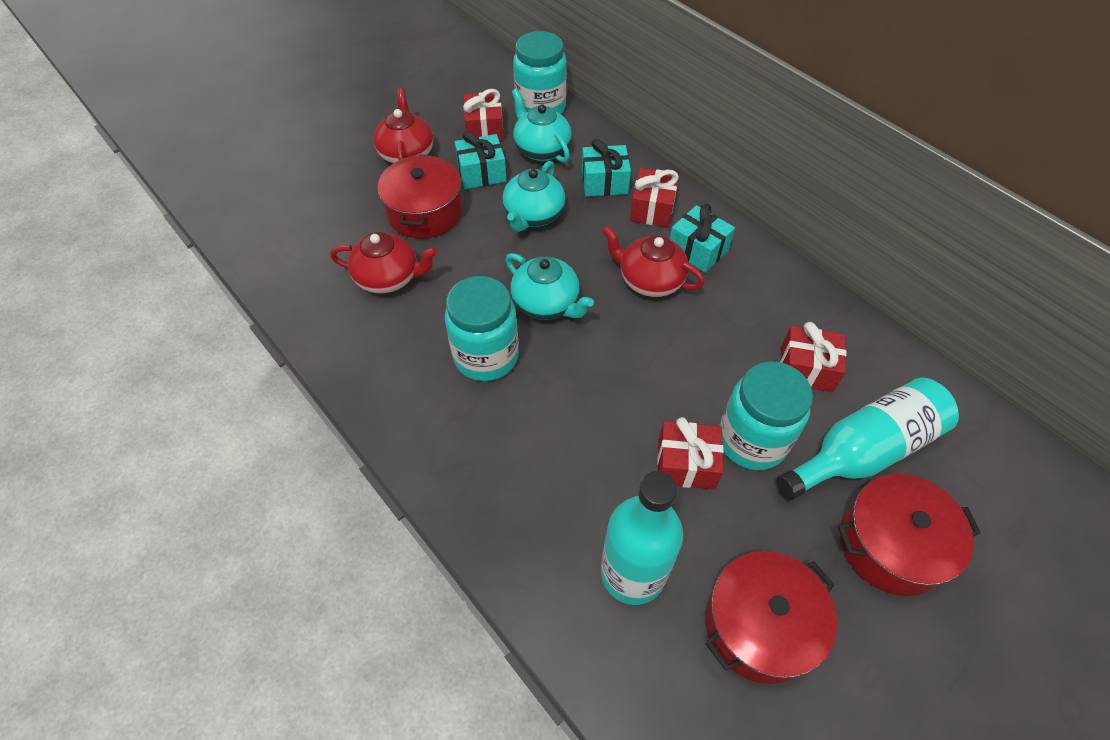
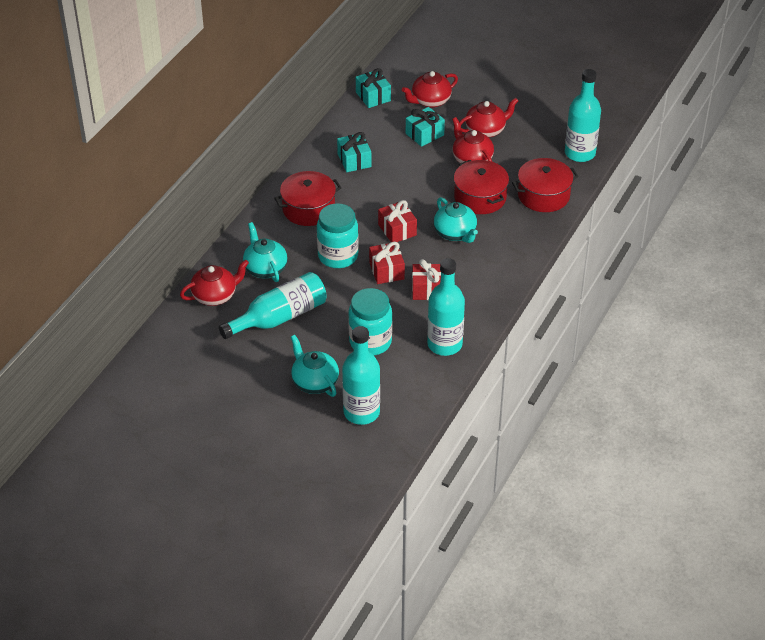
red gift: [463,89,504,142] [630,168,679,227] [657,417,724,490] [780,322,847,392] = 4 -> [369,242,405,284] [378,200,417,242] [412,259,441,300] = 3
red teapot: [330,232,438,294] [374,88,433,164] [602,225,705,297] = 3 -> [180,259,249,306] [402,71,458,108] [452,117,494,163] [459,98,518,138] = 4
turquoise bottle: [601,471,683,605] [776,377,959,500] = 2 -> [219,272,327,339] [342,326,380,425] [427,258,465,356] [565,69,601,162] = 4
turquoise jar: [445,276,519,381] [513,31,567,114] [719,361,813,470] = 3 -> [317,203,359,268] [348,288,392,356] = 2

